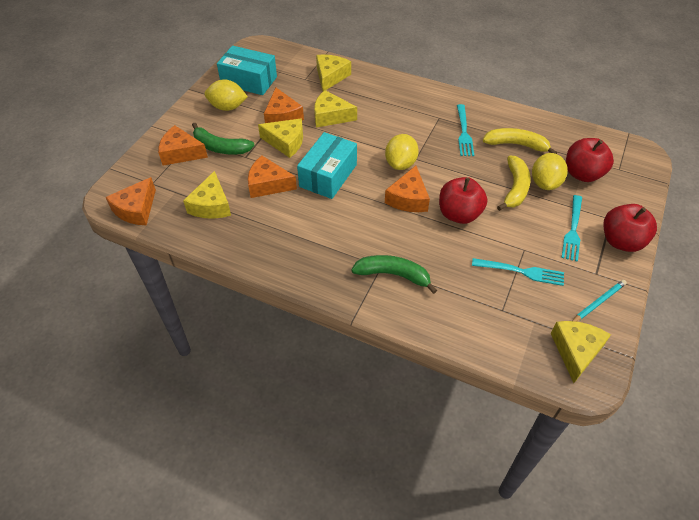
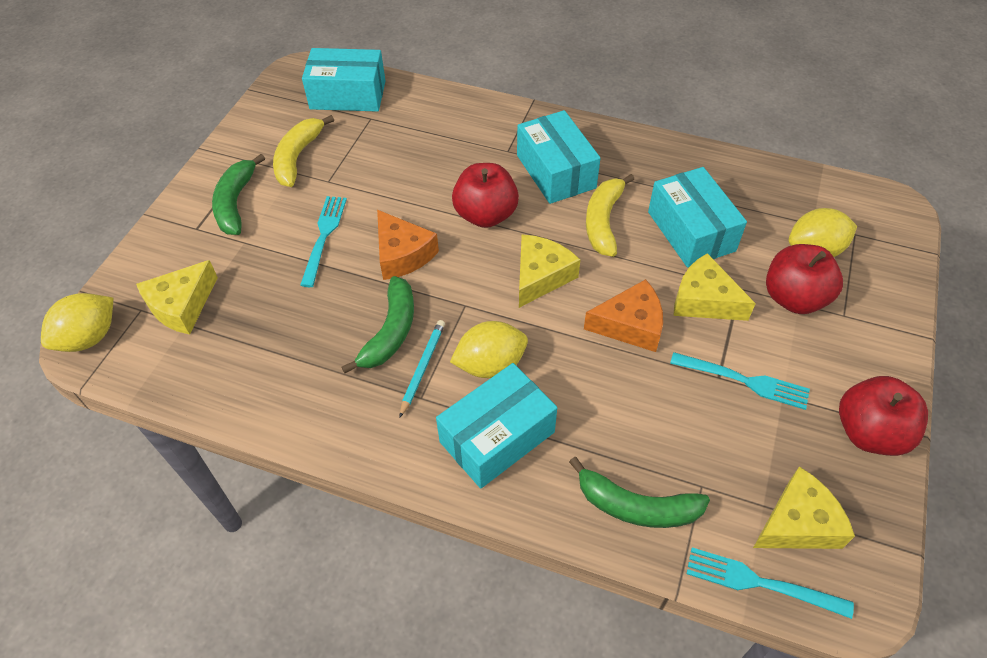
green banana: [192,123,255,154] [351,255,437,294] = 2 -> [212,154,265,235] [341,276,414,373] [569,457,710,528] = 3
orange cheese: [106,177,156,225] [158,125,208,166] [248,155,297,198] [264,88,304,123] [385,166,430,212] = 5 -> [377,210,439,280] [584,279,663,352] = 2
turquoise box: [217,46,277,95] [297,132,357,199] = 2 -> [302,48,385,112] [436,363,557,489] [517,110,601,204] [648,167,747,268] = 4
yellow cheese: [183,171,231,219] [258,118,303,158] [314,90,357,128] [316,54,351,91] [551,321,611,383] = 5 -> [136,260,218,335] [519,234,580,308] [673,253,756,321] [753,466,855,549] = 4

